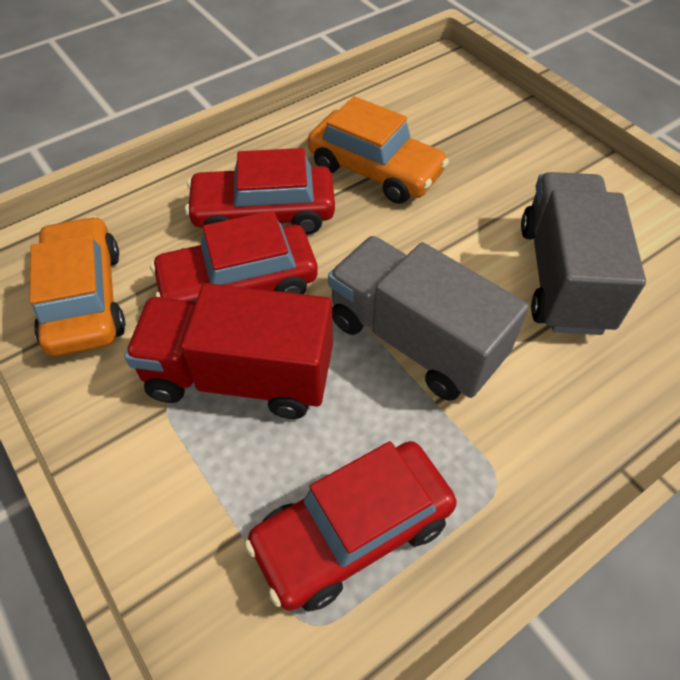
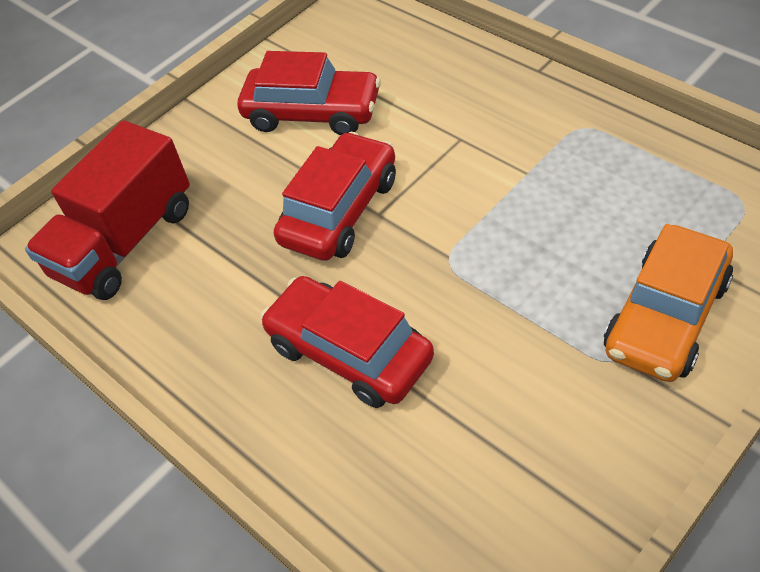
grey truck: [328,236,529,401] [521,172,646,335] = 2 -> none = 0
orange car: [29,216,125,356] [308,96,449,204] = 2 -> [604,224,733,382] = 1

